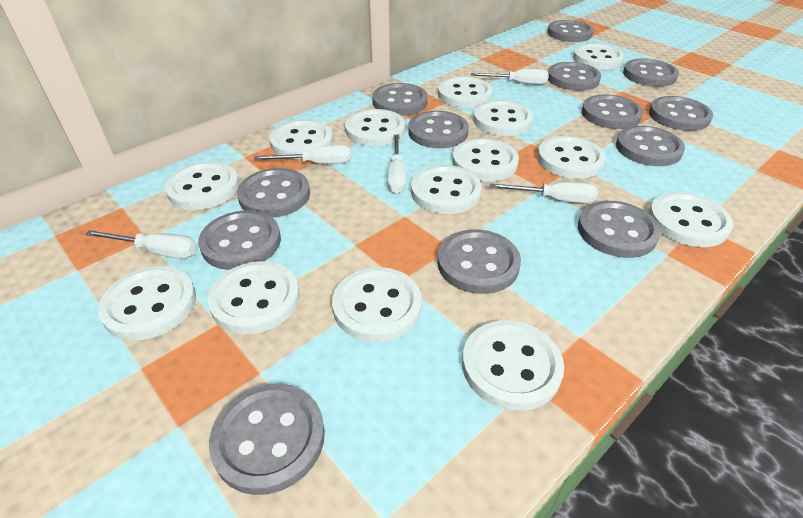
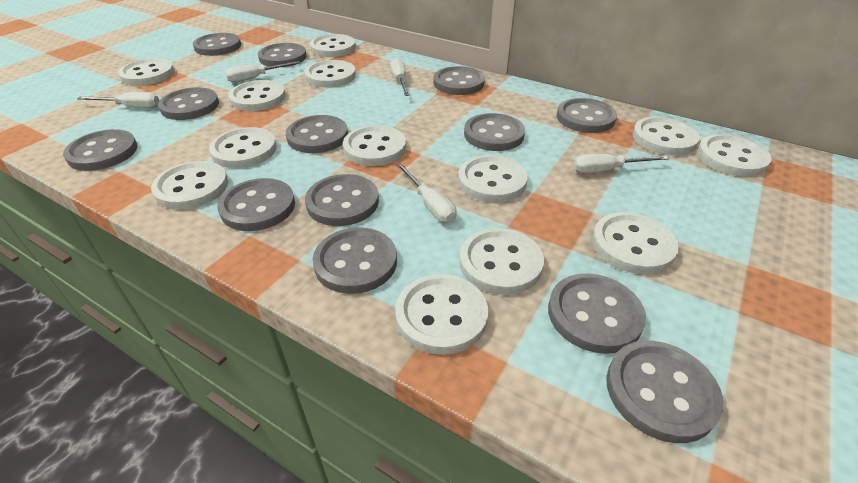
white button: [98,266,196,340] [165,162,239,210] [208,261,300,334] [269,120,333,159] [332,267,422,342] [345,109,405,146] [411,165,482,214] [438,76,492,108] [452,138,519,181] [462,320,564,411] [473,100,533,136] [537,136,605,179] [573,43,624,69] [649,192,733,247] = 14 -> [118,58,175,86] [151,161,228,210] [209,127,277,168] [228,80,286,111] [305,60,356,87] [310,34,356,57] [343,125,406,166] [395,274,488,355] [458,155,528,203] [459,228,544,295] [592,212,679,274] [633,117,700,155] [697,134,771,177] = 13

